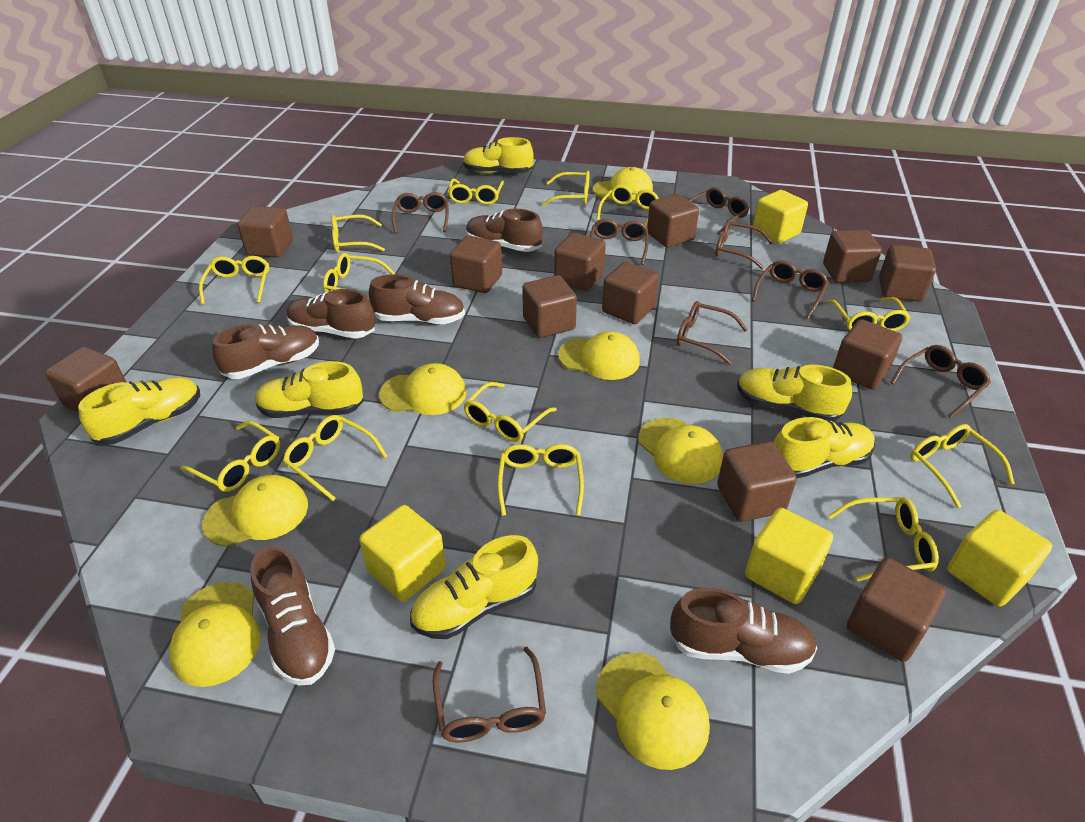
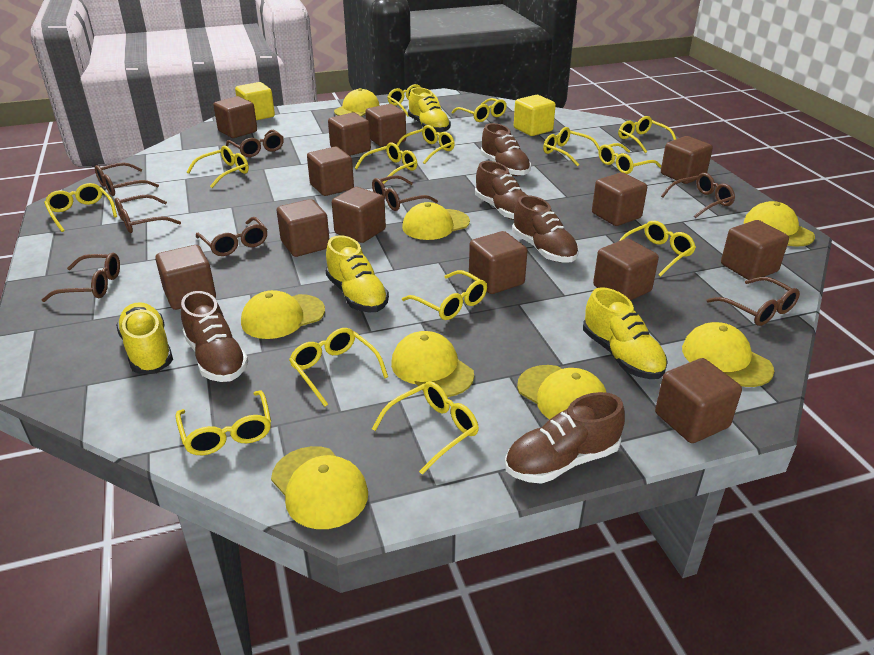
brown cube: [45,347,127,413] [237,206,293,258] [450,235,502,293] [522,275,577,338] [554,233,606,291] [602,262,659,324] [647,194,699,248] [717,441,797,522] [823,230,882,283] [833,319,902,390] [847,557,946,662] [879,245,936,302] = 12 -> [155,245,216,310] [213,96,257,138] [277,199,329,257] [307,147,354,196] [328,112,371,156] [332,187,386,243] [365,104,406,147] [469,231,527,294] [592,172,647,226] [593,238,659,301] [655,358,742,443] [661,136,713,184] [721,220,789,280] = 13
brown shoe: [212,324,319,379] [251,545,335,685] [286,289,375,339] [369,274,465,324] [466,209,543,252] [670,588,817,674] = 6 -> [181,291,248,382] [475,161,527,220] [480,123,531,176] [505,392,625,484] [513,195,579,263] = 5
yellow cap: [169,582,261,687] [202,475,308,547] [379,363,466,415] [558,332,640,380] [593,167,653,200] [596,653,710,770] [638,418,723,484] = 7 -> [241,290,325,339] [271,446,368,529] [334,88,380,116] [391,331,474,397] [402,202,470,240] [517,365,607,420] [682,322,774,387] [744,201,815,247] = 8
yellow cube: [359,505,446,602] [745,508,833,604] [753,190,808,244] [947,510,1052,607] = 4 -> [235,82,275,120] [514,95,556,136] = 2
yellow glasses: [180,421,280,492] [199,256,269,305] [283,415,387,501] [323,253,395,301] [331,214,385,253] [448,179,504,205] [463,382,557,442] [497,444,584,516] [542,171,590,206] [597,185,659,226] [827,297,911,331] [828,497,939,581] [910,424,1015,508] = 13 -> [44,183,117,232] [175,390,271,455] [187,146,249,188] [289,328,388,407] [355,142,417,184] [372,381,479,474] [388,84,441,117] [397,125,455,164] [402,270,487,320] [452,98,507,122] [543,127,600,166] [599,143,661,174] [618,116,676,153] [619,221,696,277] = 14
yellow shoe: [78,377,200,445] [255,361,364,418] [410,535,538,639] [463,137,534,174] [737,365,852,421] [774,417,875,478] = 6 -> [116,302,173,374] [326,235,389,313] [408,87,451,133] [583,287,668,379] = 4

